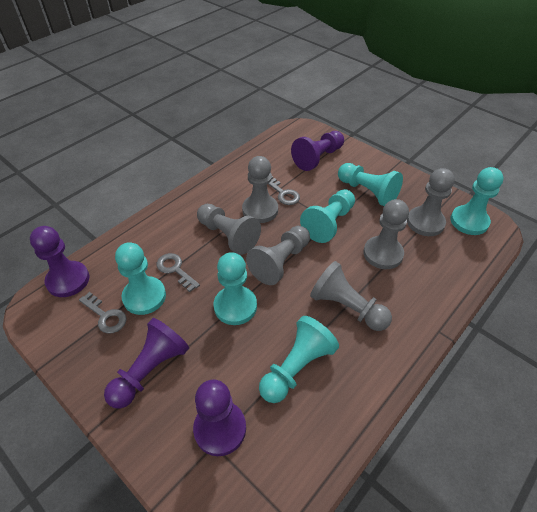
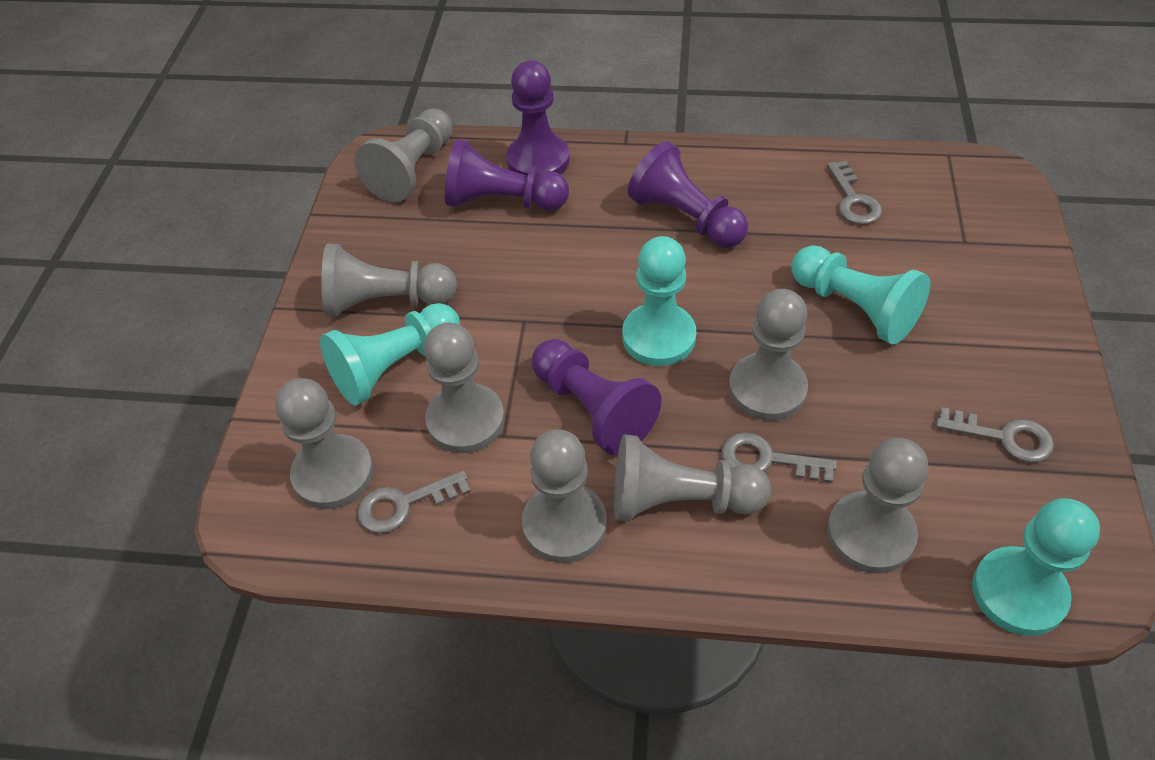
grey key: [79,292,127,334] [157,253,200,292] [268,176,300,205] = 3 -> [357,470,471,533] [721,432,837,483] [827,161,882,225] [936,407,1054,463] = 4
grey pawn: [197,204,261,255] [242,156,278,223] [246,226,310,285] [310,261,392,331] [363,199,409,269] [407,168,455,236] = 6 -> [275,378,374,509] [321,244,457,317] [354,108,453,202] [424,323,505,453] [522,429,607,563] [614,435,771,521] [729,289,808,421] [827,438,929,574] = 8
turquoise pawn: [115,242,166,315] [214,252,257,325] [259,316,339,403] [300,189,355,243] [338,163,403,206] [450,167,504,235] = 6 -> [320,303,460,406] [622,236,696,366] [791,245,930,344] [972,498,1100,636] = 4

